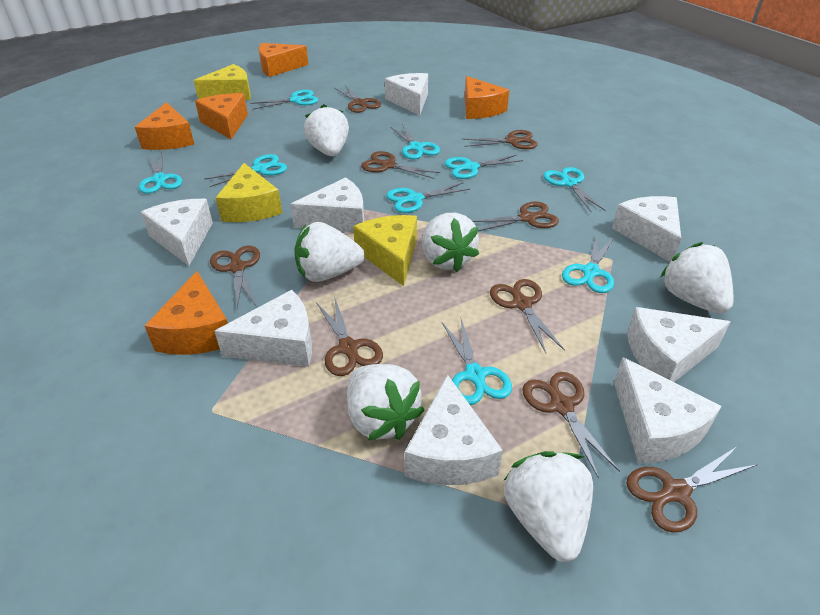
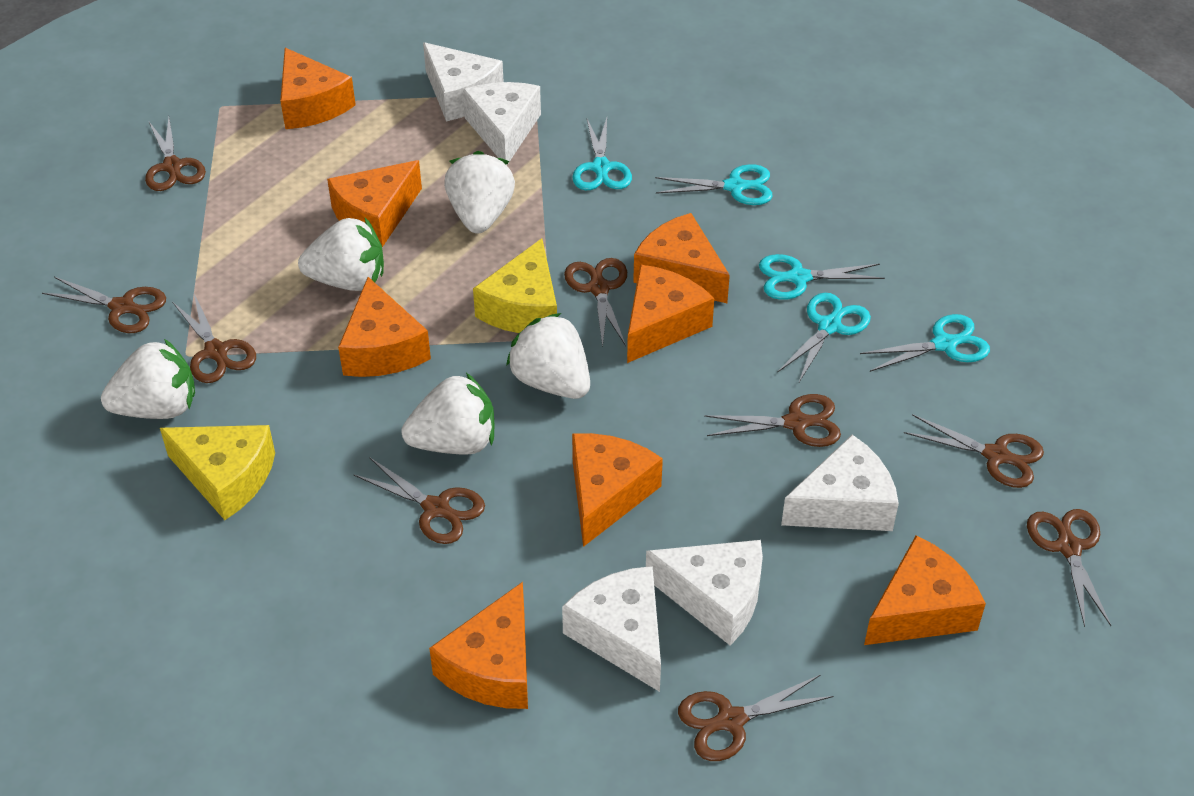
orange cheese: [135,102,194,150] [145,271,228,355] [195,93,248,139] [258,43,308,77] [465,76,509,119] = 5 -> [280,48,356,129] [327,160,422,247] [338,277,431,377] [429,582,528,709] [572,433,663,547] [627,265,714,363] [633,213,730,303] [864,536,986,645] = 8
turquoise scissors: [138,152,182,194] [205,154,287,187] [250,90,318,110] [386,183,470,213] [390,124,440,159] [442,319,512,405] [444,155,523,179] [543,167,606,213] [562,236,614,293] = 9 -> [572,118,632,190] [655,164,773,205] [759,254,885,300] [778,293,871,382] [860,314,990,372] = 5
white cheese: [141,199,213,266] [214,290,312,367] [290,177,364,232] [385,73,428,116] [405,374,503,485] [612,196,681,262] [614,357,722,464] [627,307,731,382] = 8 -> [423,42,504,121] [463,82,541,166] [562,566,661,692] [646,540,763,646] [781,435,899,531] = 5
white strawberry: [294,222,365,282] [304,104,349,156] [347,364,425,440] [422,213,479,272] [504,451,593,562] [660,242,734,314] = 6 -> [101,339,195,419] [298,218,384,291] [401,373,494,455] [444,151,515,234] [506,313,590,399] = 5
yellow cheese: [194,64,251,100] [216,163,282,222] [353,215,417,286] = 3 -> [160,425,275,520] [473,238,557,333] = 2

